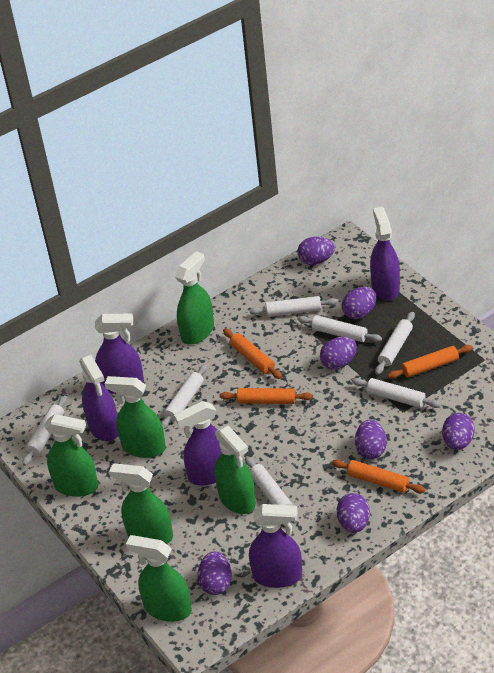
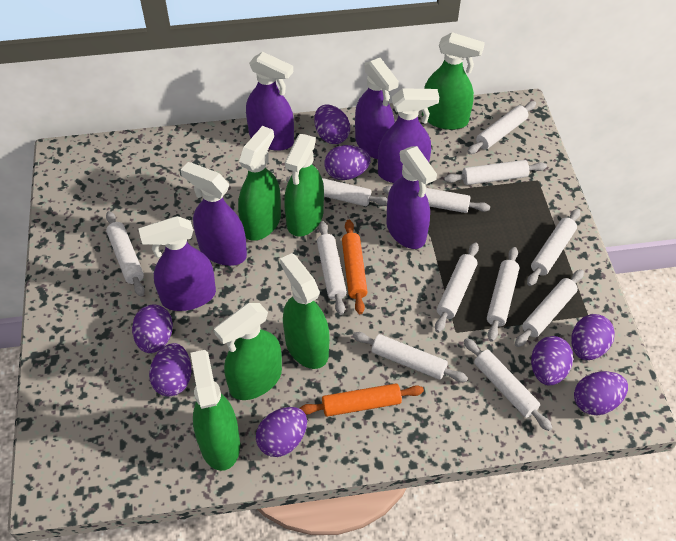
orange rolling pin: [220,388,313,404] [223,329,282,379] [332,459,425,493] [387,345,473,379] = 4 -> [299,383,424,417] [342,220,367,314] = 2
purple egg: [198,551,232,595] [297,237,335,265] [320,337,357,370] [337,493,370,533] [342,287,376,319] [355,420,387,459] [442,413,475,450] = 7 -> [132,304,173,353] [149,343,191,397] [256,407,307,457] [314,105,350,144] [325,145,371,180] [531,336,573,386] [571,314,615,360] [574,371,628,415] = 8
purple spray bottle: [79,355,118,441] [95,313,144,394] [174,401,222,485] [249,504,302,588] [370,207,400,301] = 5 -> [139,216,216,311] [181,162,247,266] [246,52,294,151] [355,58,399,159] [378,88,439,183] [386,146,437,249] = 6
white rolling pin: [23,395,67,466] [161,364,207,429] [245,456,298,524] [249,296,338,317] [297,315,382,342] [352,378,441,408] [375,312,415,375] = 7 -> [106,211,145,297] [286,176,387,206] [317,221,347,315] [353,332,468,382] [383,186,490,213] [435,242,479,333] [444,160,547,185] [464,338,552,431] [467,101,536,154] [487,247,519,342] [515,270,584,347] [527,209,580,286] = 12

